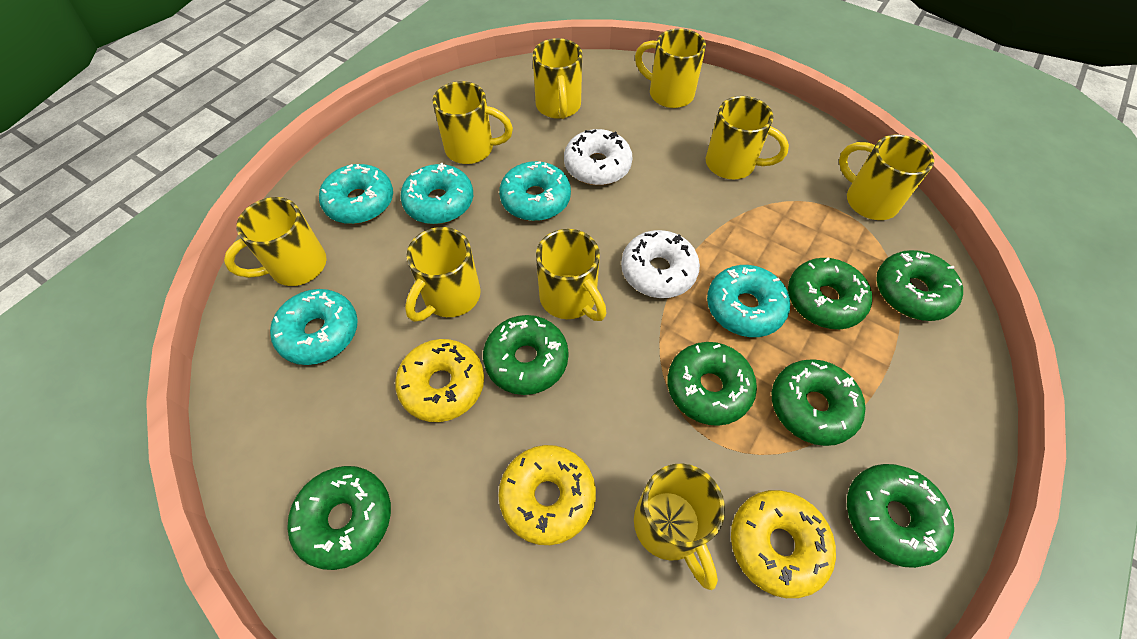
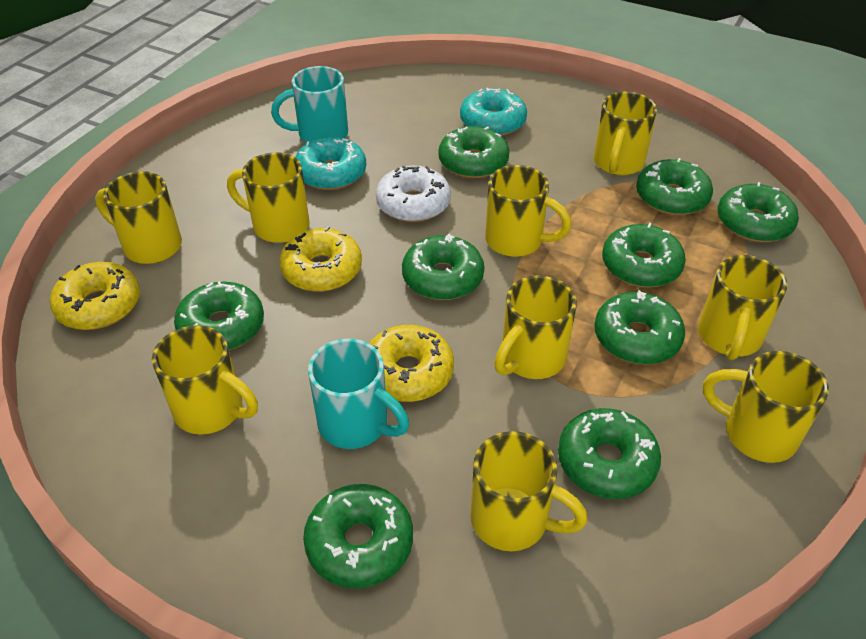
green donut: [287,466,391,570] [483,315,569,395] [667,342,757,426] [772,359,865,446] [788,258,872,329] [847,464,954,568] [876,250,963,321] = 7 -> [174,281,264,350] [303,484,413,588] [402,234,484,300] [438,126,510,178] [558,408,661,499] [594,290,685,365] [602,223,686,288] [636,158,713,215] [718,182,799,242] = 9
turquoise donut: [270,289,358,365] [319,164,393,224] [400,163,473,224] [499,161,571,221] [707,265,790,337] = 5 -> [295,137,366,190] [460,88,527,136] = 2
turquoise mug: none = 0 -> [271,66,348,143] [308,339,409,449] = 2
white donut: [564,129,633,185] [621,230,700,298] = 2 -> [376,166,451,222] = 1

